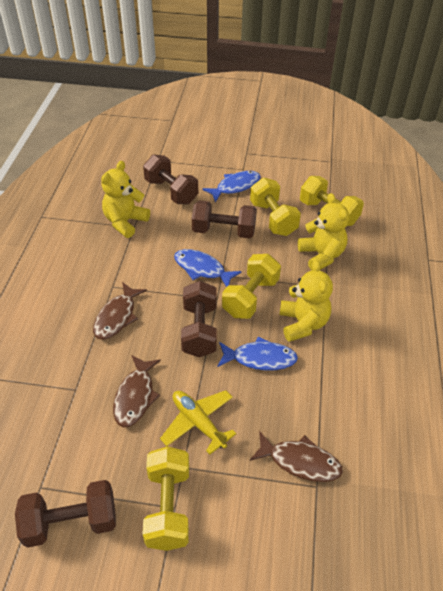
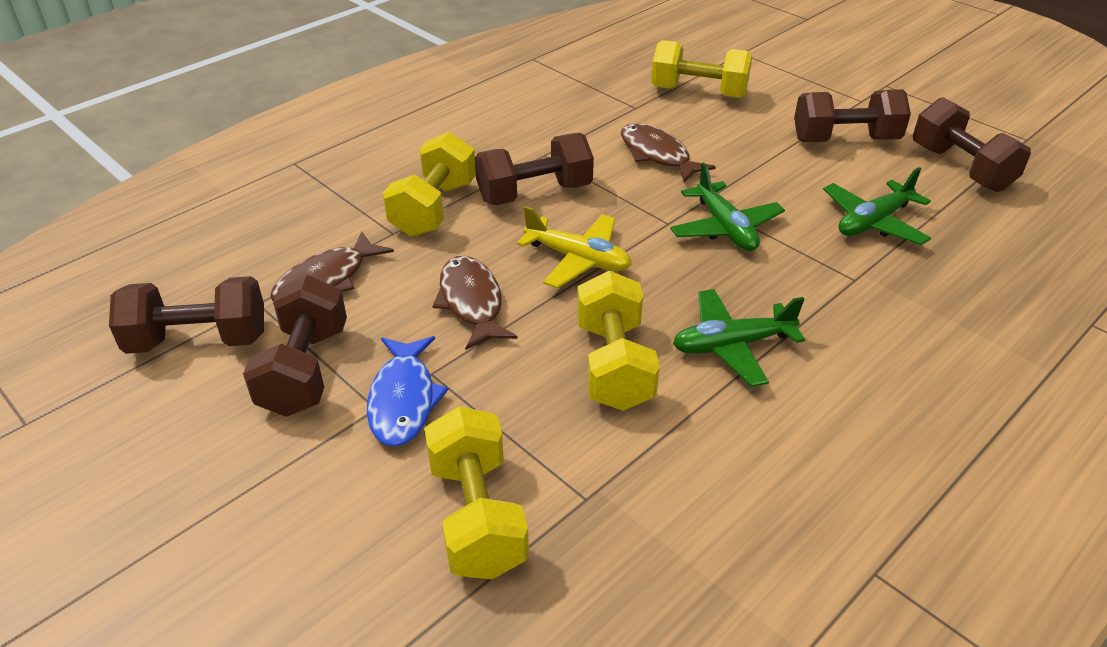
blue fish: [174,249,242,287] [202,171,261,202] [217,336,298,371] = 3 -> [367,336,449,447] = 1
brown dumbbell: [15,480,116,548] [143,154,198,204] [181,281,217,357] [192,200,257,238] = 4 -> [109,276,264,354] [243,275,347,417] [475,133,594,205] [794,89,911,142] [913,97,1031,192] = 5
green plane: none = 0 -> [670,163,785,251] [673,289,805,387] [823,167,931,245] = 3
yellow teddy bear: [101,161,150,238] [279,260,333,342] [298,193,349,270] = 3 -> none = 0

